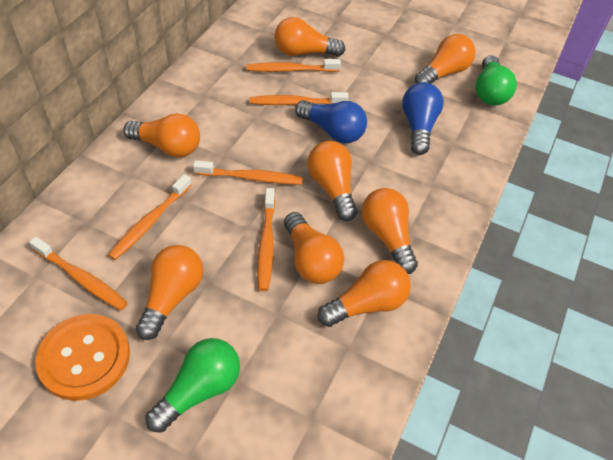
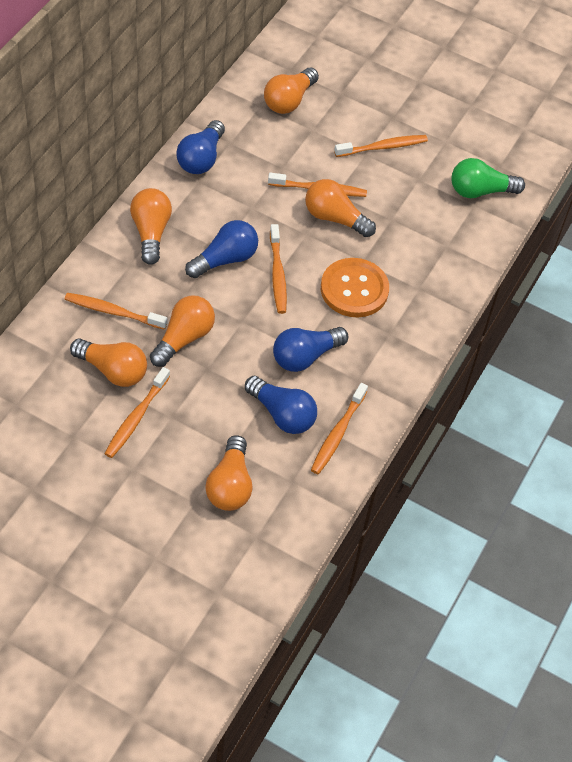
blue light bulb: [295,100,367,143] [402,82,443,155] = 2 -> [176,120,225,174] [185,220,258,278] [245,376,317,434] [273,327,348,372] = 4
green light bulb: [145,338,240,433] [476,55,517,106] = 2 -> [452,158,525,198] = 1
orange light bulb: [123,113,200,157] [136,245,203,340] [274,17,345,57] [284,212,344,284] [308,141,357,221] [318,260,411,327] [362,188,418,274] [415,34,476,84] = 8 -> [70,338,147,387] [130,188,172,265] [150,295,215,367] [205,435,253,511] [264,68,319,114] [305,179,376,237] = 6

